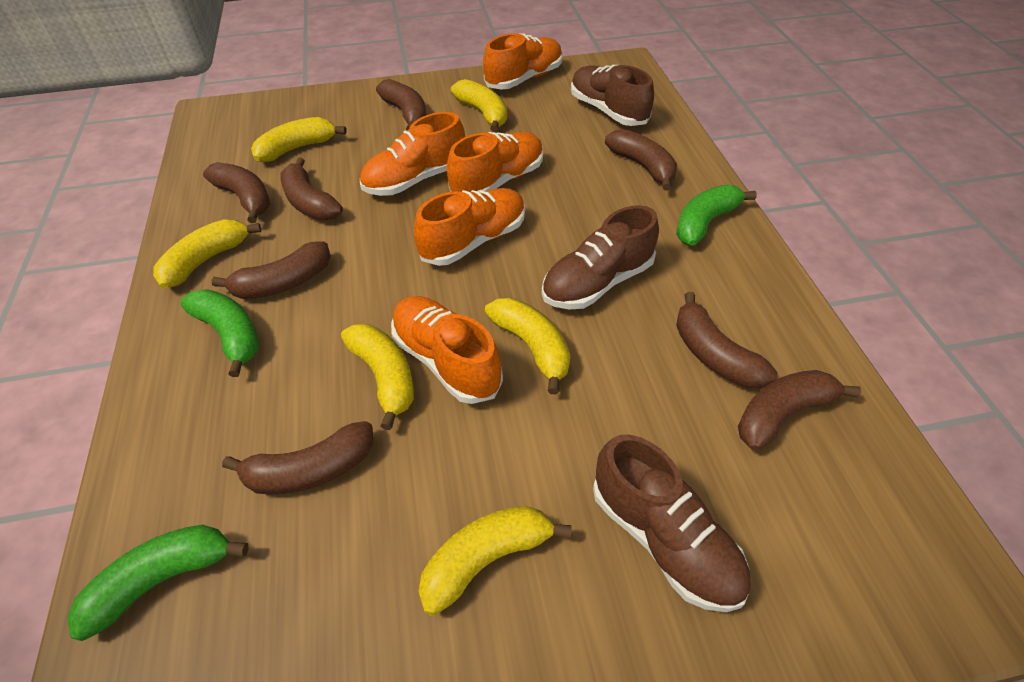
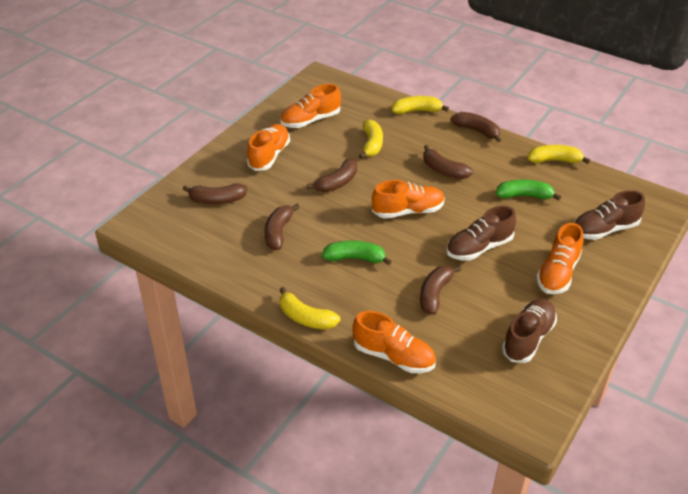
brown banana: [203,162,270,223] [211,242,331,299] [222,421,374,495] [280,157,343,220] [376,79,426,130] [605,129,677,190] [676,292,778,388] [738,370,861,451] = 8 -> [183,184,247,204] [265,204,300,250] [307,158,357,192] [420,265,461,315] [423,145,473,179] [451,112,501,142] = 6
green banana: [67,525,249,641] [181,289,259,377] [676,185,757,246] = 3 -> [322,241,392,265] [496,180,561,201] = 2
yellow banana: [153,219,261,289] [251,117,347,162] [341,324,414,430] [419,506,572,616] [451,79,507,132] [485,298,570,394] = 6 -> [280,287,340,329] [359,119,383,159] [392,96,449,114] [528,145,590,164] = 4

